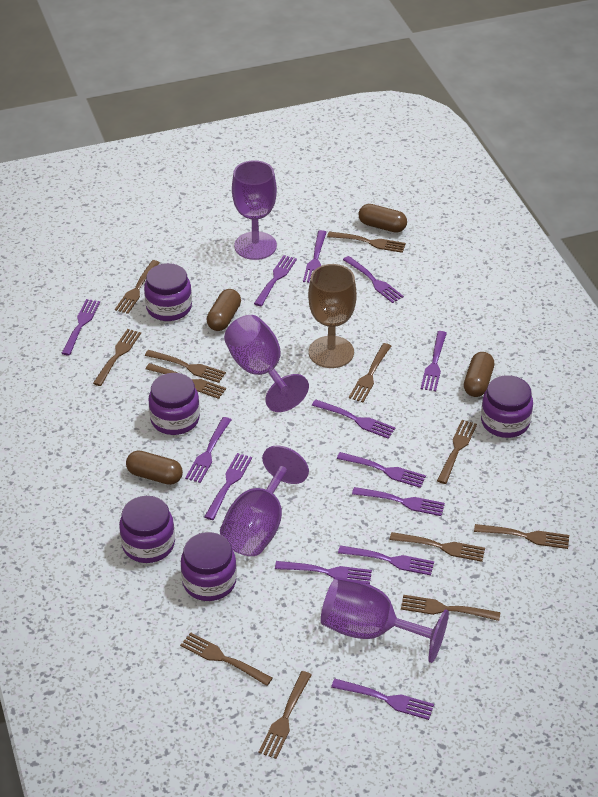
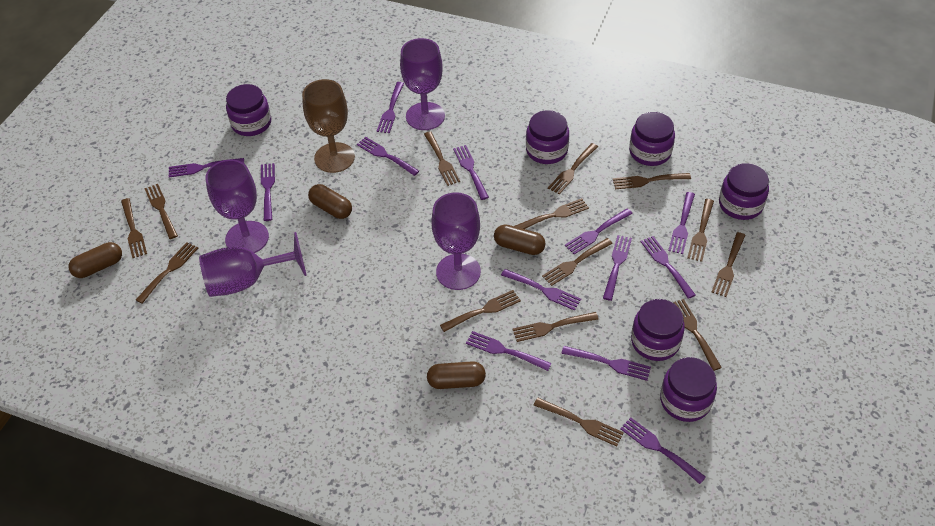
brown fork: [93,329,141,386] [115,260,160,314] [145,350,226,383] [146,363,226,399] [180,632,273,686] [259,671,311,759] [327,232,406,253] [349,343,391,402] [390,532,485,562] [401,595,500,621] [437,420,477,484] [474,524,569,549] = 12 -> [121,198,147,258] [136,242,198,304] [144,184,178,239] [424,131,460,186] [440,290,521,332] [512,312,599,342] [515,198,589,229] [534,398,624,447] [542,238,613,286] [548,143,598,194] [613,173,691,189] [674,299,722,371] [687,199,714,262] [712,232,745,297] = 14
purple jar: [119,496,175,563] [144,263,192,321] [149,373,200,435] [181,532,237,601] [481,375,533,438] = 5 -> [226,84,271,136] [526,110,569,164] [629,112,675,166] [631,299,685,361] [660,357,717,422] [719,163,769,220] = 6

